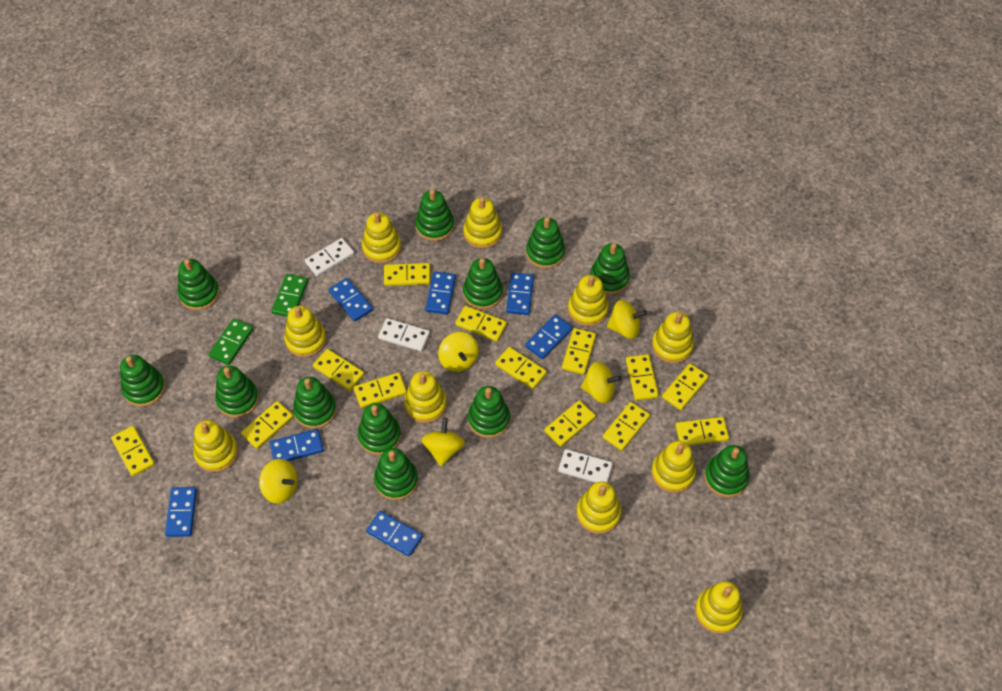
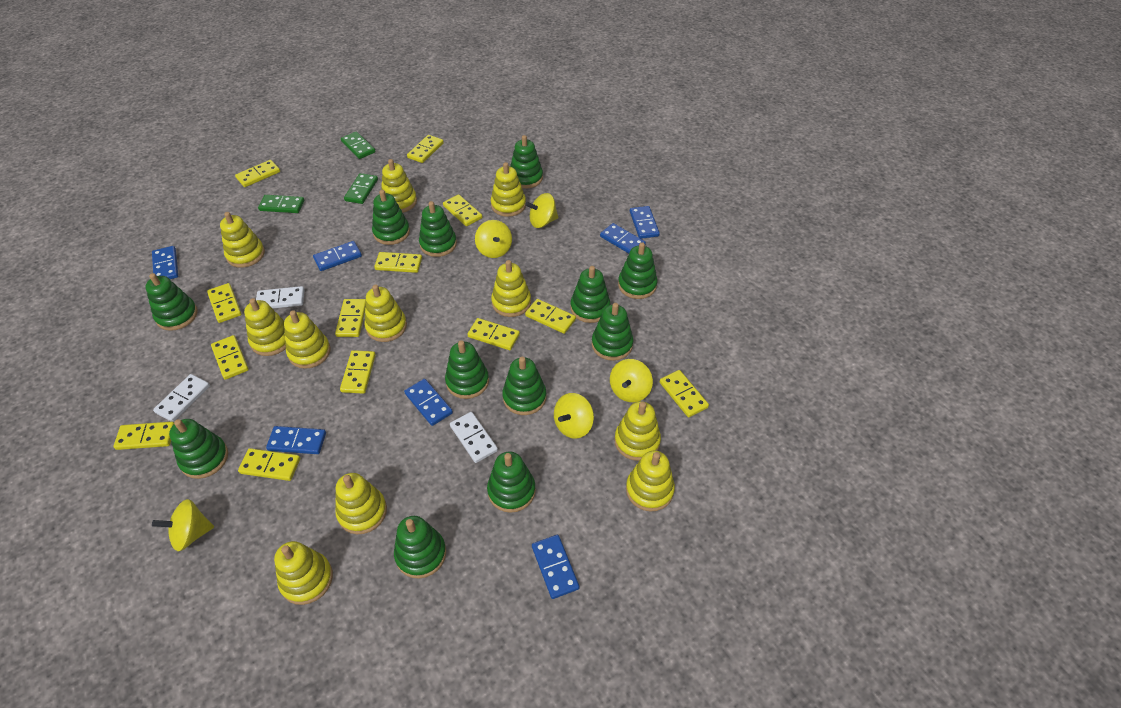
green domino: [209,319,253,365] [272,274,308,317] = 2 -> [258,195,304,213] [341,132,376,159] [344,173,378,204] = 3
yellow stacking toy: [193,420,238,472] [284,306,326,357] [362,212,401,264] [404,371,447,423] [463,197,502,249] [568,275,609,327] [576,482,621,534] [651,441,696,493] [652,312,694,363] [695,581,743,634] = 10 -> [220,212,265,268] [244,298,286,356] [274,541,333,605] [284,310,331,369] [335,473,387,534] [365,284,407,342] [381,159,417,213] [491,162,526,217] [491,260,531,317] [614,401,661,461] [626,450,675,512] = 11

